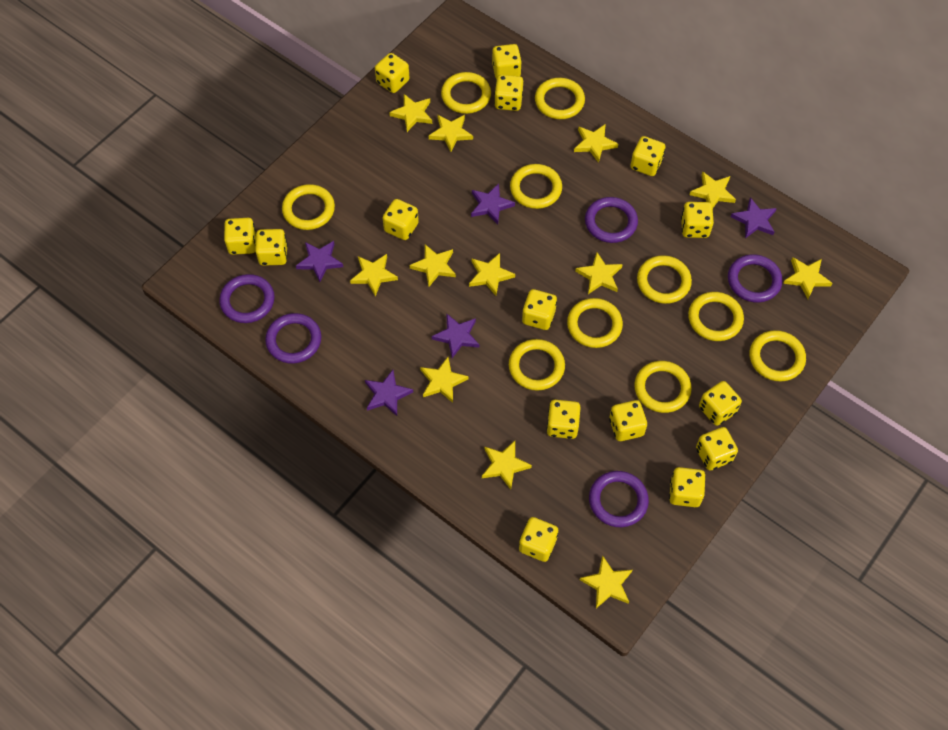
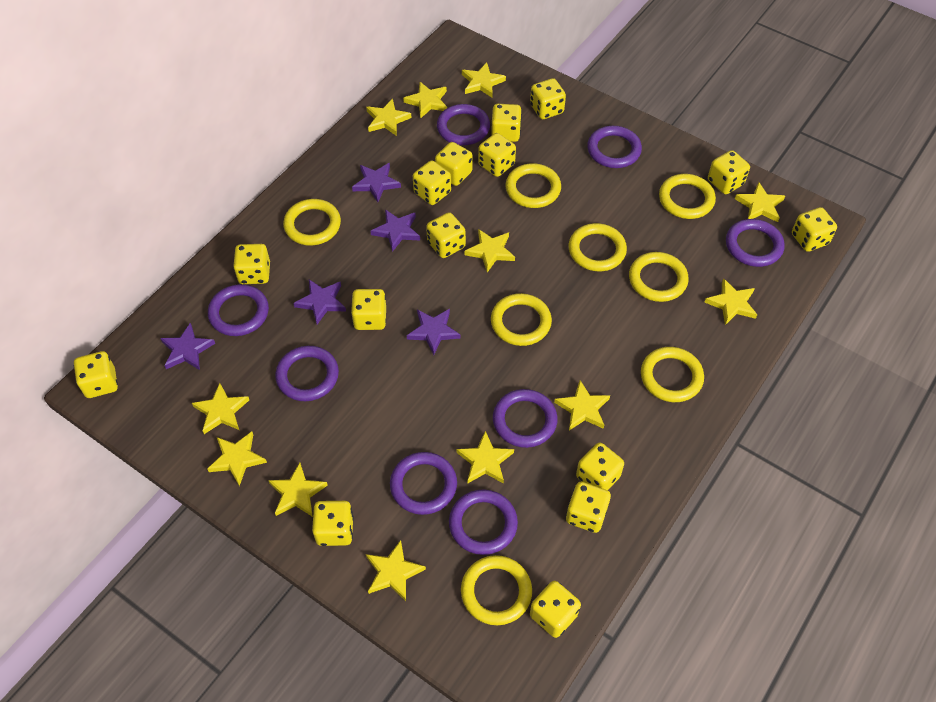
purple ring: [219,274,275,323] [265,313,321,364] [585,197,638,243] [589,471,649,527] [728,254,783,303] = 5 -> [208,284,269,336] [275,346,339,401] [390,452,457,515] [437,104,490,145] [449,490,518,555] [493,389,557,448] [587,126,642,168] [726,219,785,267] = 8
yellow ring: [282,184,335,230] [441,72,491,114] [509,339,565,391] [510,164,562,209] [535,78,585,119] [567,298,623,348] [634,361,692,413] [637,255,692,304] [688,292,744,341] [750,330,806,381] = 10 -> [283,199,341,246] [461,555,532,625] [491,293,552,346] [506,163,561,208] [568,223,627,271] [629,252,689,302] [641,347,704,402] [659,174,716,219] = 8

